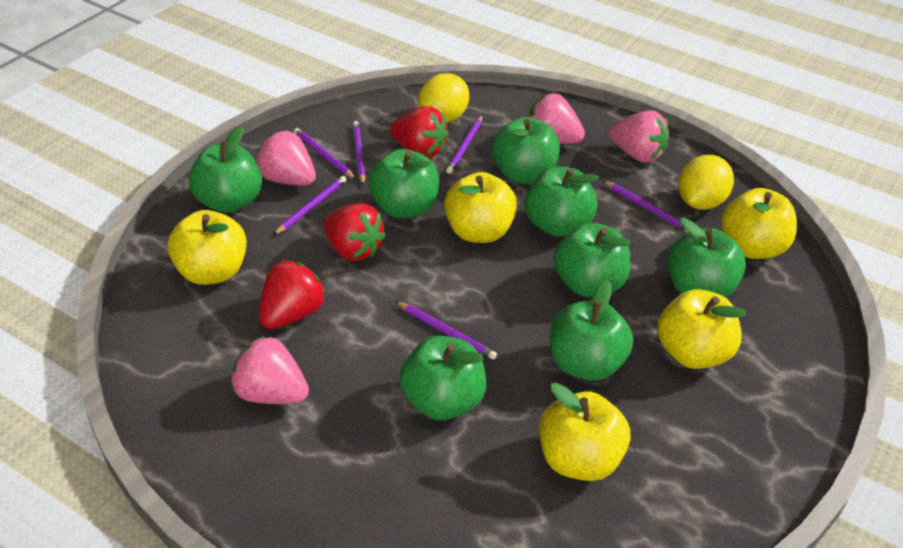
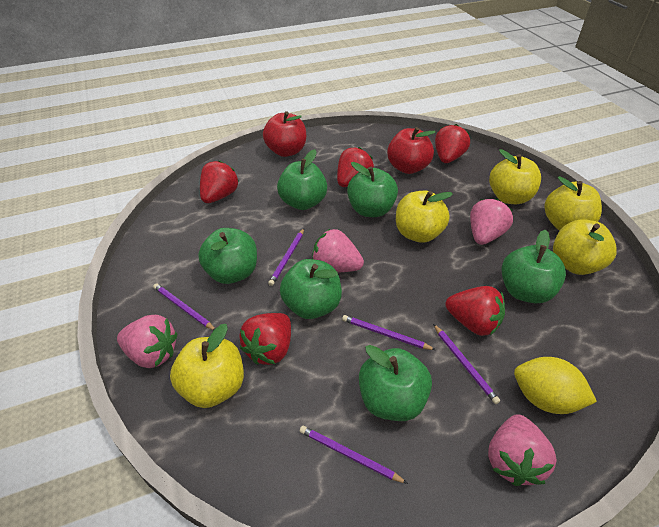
green apple: [189,126,262,213] [368,149,439,219] [399,336,486,420] [492,117,560,184] [525,167,599,237] [550,280,633,381] [554,223,631,297] [667,218,746,298] = 8 -> [198,228,257,284] [277,149,327,210] [280,259,342,319] [347,162,398,217] [359,345,432,421] [502,230,566,303] = 6
purple pencil: [273,176,347,235] [294,128,356,180] [353,121,365,185] [395,301,497,360] [446,115,483,174] [603,180,689,233] = 6 -> [153,283,215,330] [268,228,304,286] [300,426,408,484] [342,315,436,350] [433,324,500,404] = 5
red apple: none = 0 -> [263,111,306,157] [387,127,435,174] = 2
red strawberry: [259,260,326,329] [323,203,386,261] [390,106,449,158] = 3 -> [200,160,239,203] [239,313,291,365] [337,147,374,187] [435,124,470,163] [445,286,505,336] = 5
yellow lemon: [418,73,469,123] [678,155,734,210] = 2 -> [514,357,597,414] = 1

